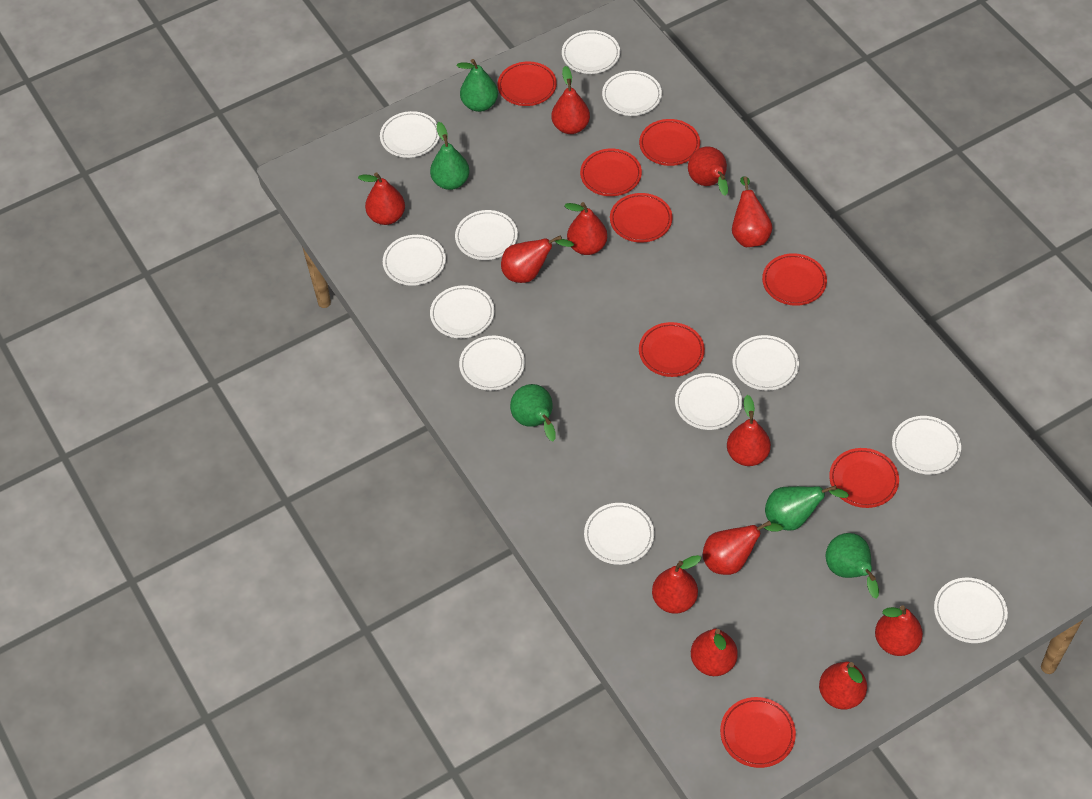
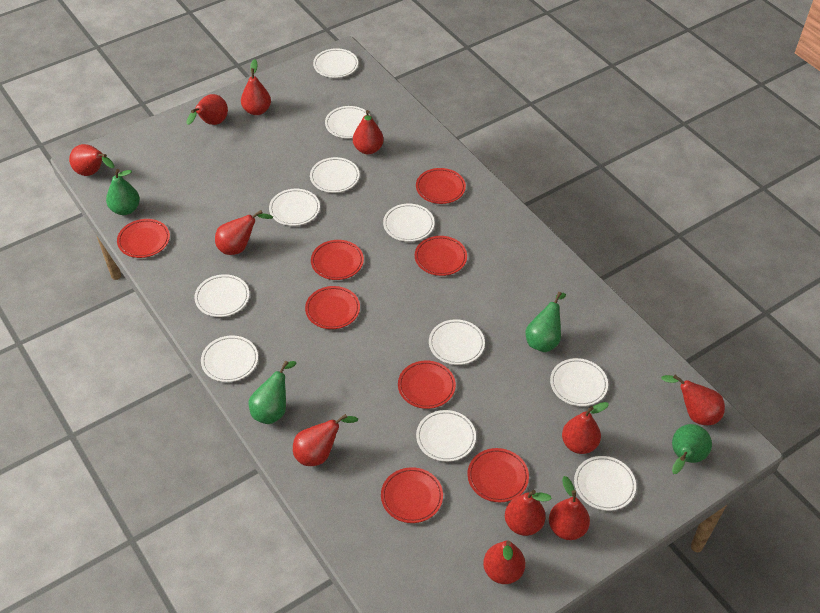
green pear: [430,122,469,190] [457,59,498,112] [510,384,556,441] [765,485,849,531] [826,533,879,599] = 5 -> [106,169,140,215] [248,361,297,424] [525,292,566,352] [672,424,712,474] = 4
red pear: [358,172,405,225] [501,235,574,283] [552,66,590,134] [564,202,607,255] [652,555,701,614] [688,146,728,196] [691,629,738,676] [703,520,783,575] [727,395,771,466] [732,176,773,247] [819,662,867,710] [875,605,923,656] = 12 -> [69,144,114,176] [186,94,228,125] [215,210,273,255] [241,59,271,115] [293,414,358,466] [353,110,384,154] [483,540,525,584] [505,490,552,536] [549,476,590,540] [562,402,609,454] [661,375,725,425] = 11
white plate: [380,111,440,158] [383,235,446,286] [430,285,495,338] [455,210,518,260] [459,336,525,391] [562,30,620,74] [584,503,654,565] [602,71,662,116] [675,373,742,430] [732,335,799,391] [892,416,961,475] [934,578,1008,643] = 12 -> [194,274,249,317] [201,336,258,382] [269,189,320,226] [310,157,359,193] [313,48,358,78] [325,106,371,138] [383,204,435,242] [416,410,476,462] [429,319,485,365] [550,358,608,406] [574,456,636,511] = 11

